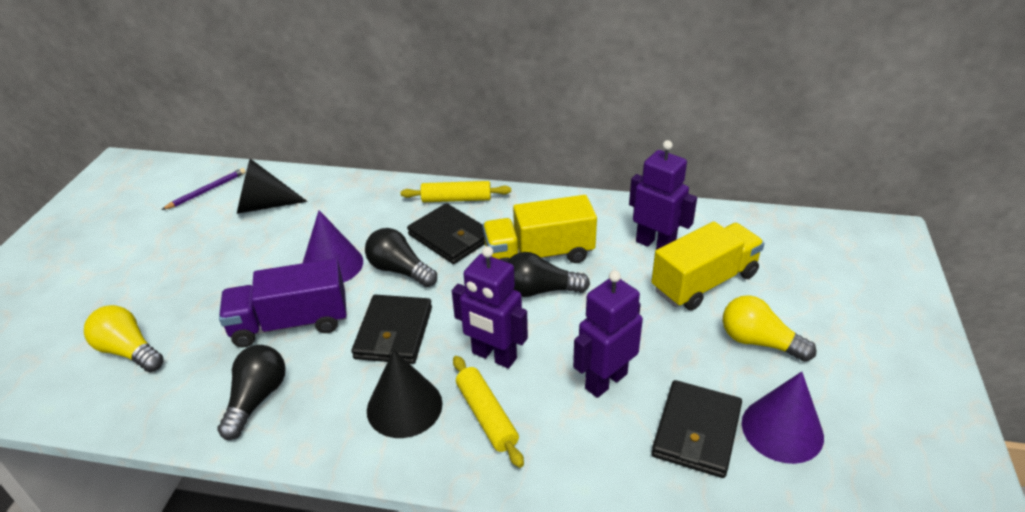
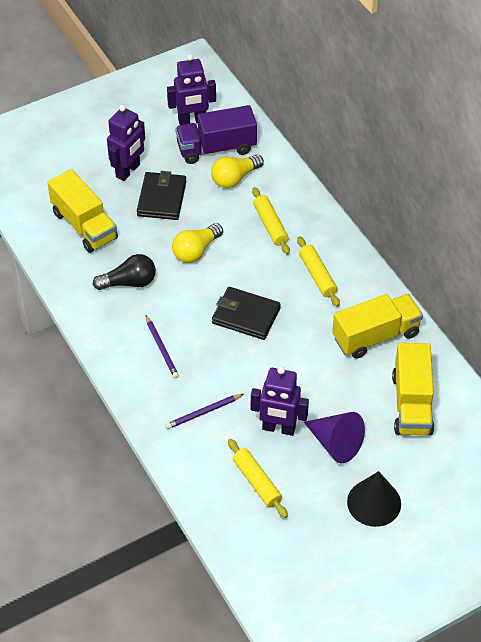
black cone: [237,159,307,214] [367,350,442,438] = 2 -> [347,471,401,527] = 1
black light bulb: [217,345,285,440] [365,228,437,287] [507,252,590,297] = 3 -> [93,254,156,290] = 1
black wallet: [351,295,432,364] [407,203,485,264] [652,380,742,478] = 3 -> [137,171,186,220] [212,287,281,340] = 2
purple cone: [303,210,363,283] [742,371,824,464] = 2 -> [304,412,365,463] = 1
purple pencil: [162,168,246,210] = 1 -> [146,316,179,378] [166,394,244,429] = 2
yellow rolling pin: [400,181,511,202] [453,356,524,468] = 2 -> [228,439,288,518] [252,187,290,255] [297,236,340,307] = 3
yellow truck: [482,195,597,263] [651,221,765,310] = 2 -> [47,169,118,253] [332,294,423,358] [392,343,434,436] = 3

